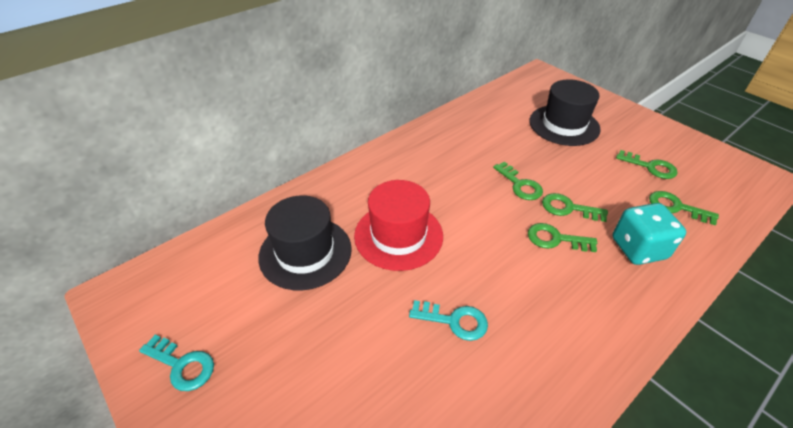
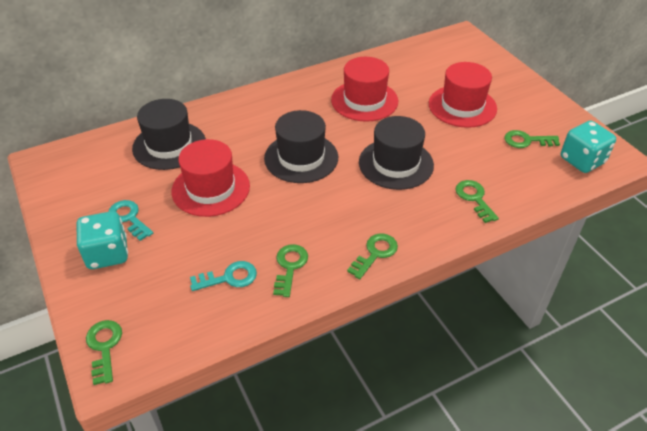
black hat: [258,195,352,290] [529,79,601,146] = 2 -> [132,99,206,170] [264,110,338,183] [359,116,434,190] = 3
red hat: [354,180,443,271] = 1 -> [171,139,250,217] [331,57,398,122] [429,62,497,128] = 3
turquoise dice: [612,203,686,265] = 1 -> [77,211,128,269] [561,121,616,173] = 2

